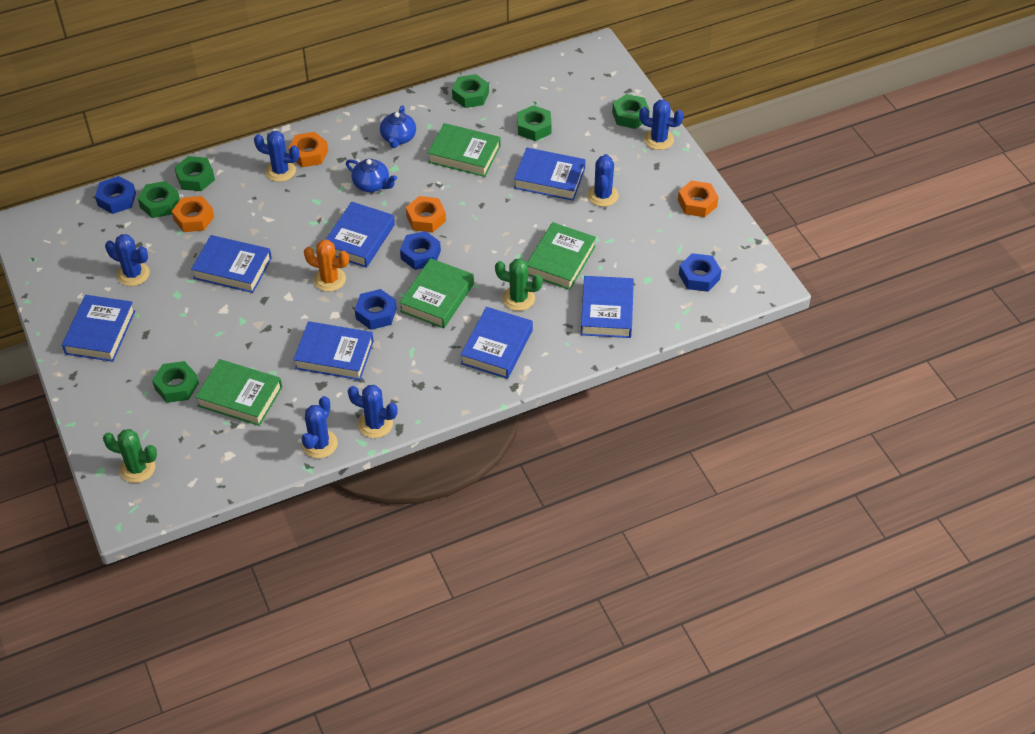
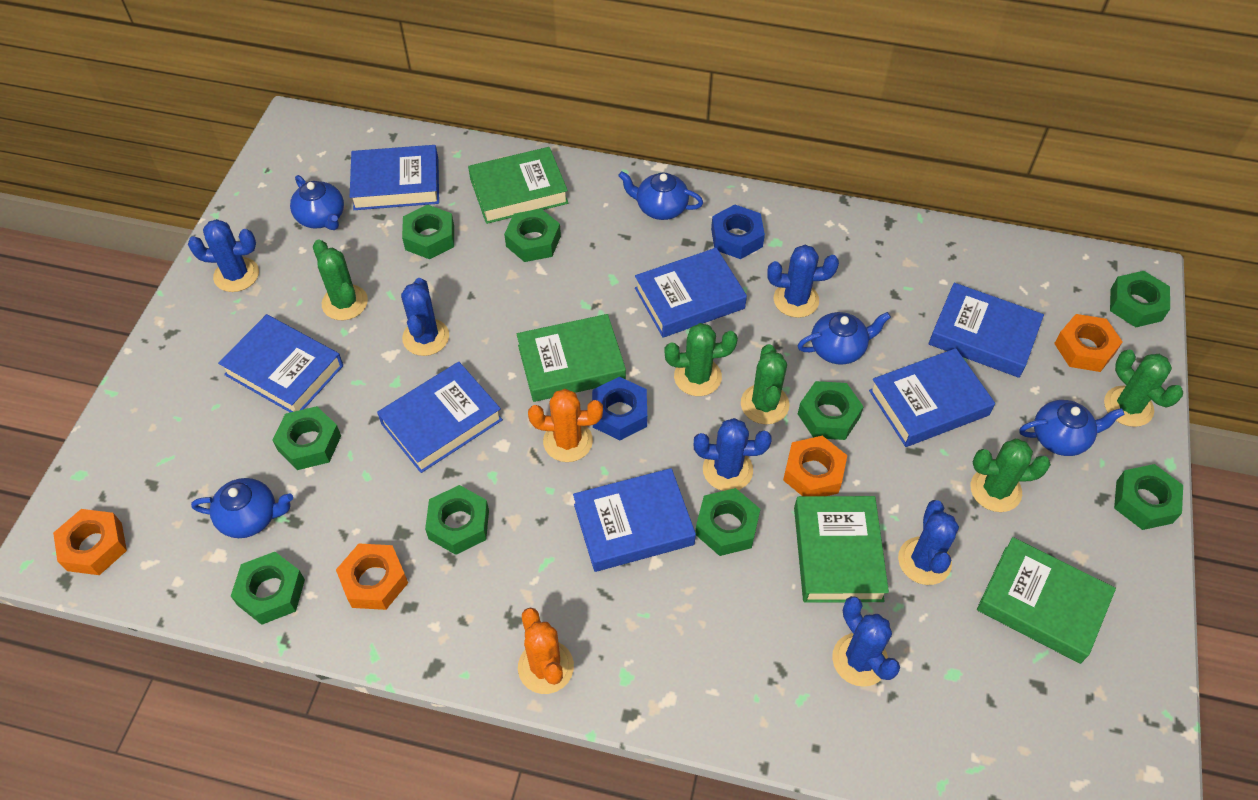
blue nut: [95,176,136,214] [355,289,397,330] [400,231,441,270] [679,253,721,292] = 4 -> [592,377,647,440] [711,204,765,259] = 2
blue teapot: [346,159,397,192] [380,105,416,148] = 2 -> [191,478,293,538] [290,175,344,230] [618,171,703,220] [798,312,891,365] [1019,400,1125,456] = 5
green cactus: [103,429,157,483] [495,259,543,311] = 2 -> [313,240,368,320] [664,323,738,396] [741,344,789,424] [970,439,1051,512] [1104,350,1183,427] = 5
green nut: [138,181,180,218] [152,361,199,403] [174,156,215,191] [452,74,489,108] [517,105,552,141] [612,94,650,129] = 6 -> [231,552,305,625] [272,406,341,470] [402,205,454,259] [425,485,489,555] [504,209,561,262] [695,488,760,556] [798,381,864,440] [1110,271,1170,327] [1114,464,1183,530] = 9
orange cactus: [304,240,349,292] = 1 -> [518,608,574,694] [528,389,603,462] = 2

